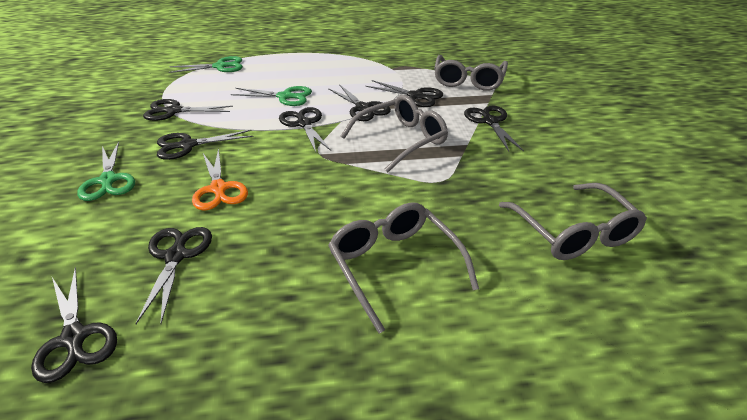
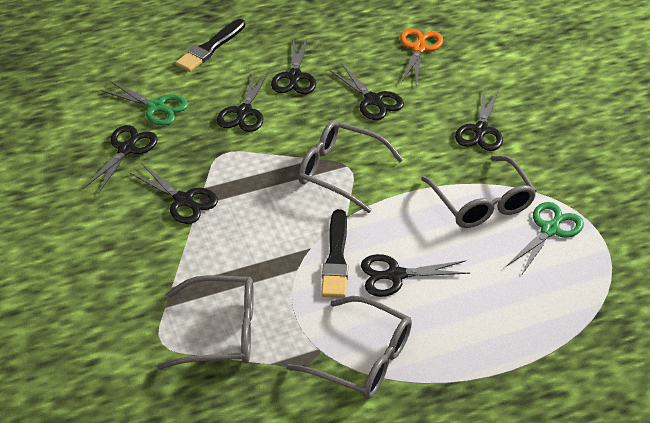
black brush: none = 0 -> [175,19,245,72] [321,209,348,298] = 2
black scissors: [31,267,117,383] [135,227,212,324] [143,99,233,121] [157,130,254,160] [279,107,331,152] [328,84,391,121] [365,80,443,107] [464,105,524,151] = 8 -> [84,125,158,194] [130,163,218,224] [217,72,268,132] [271,37,316,94] [330,64,404,120] [361,254,470,297] [455,90,503,151] = 7
green scissors: [77,141,135,201] [169,56,243,73] [231,86,312,106] = 3 -> [101,81,188,126] [507,202,584,276] = 2

